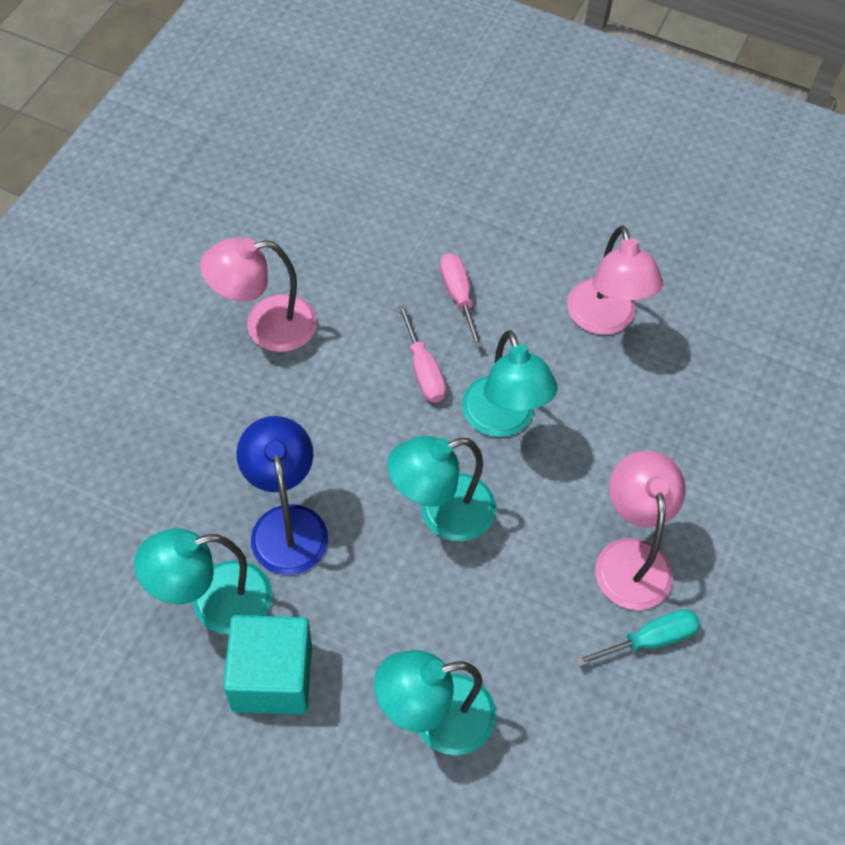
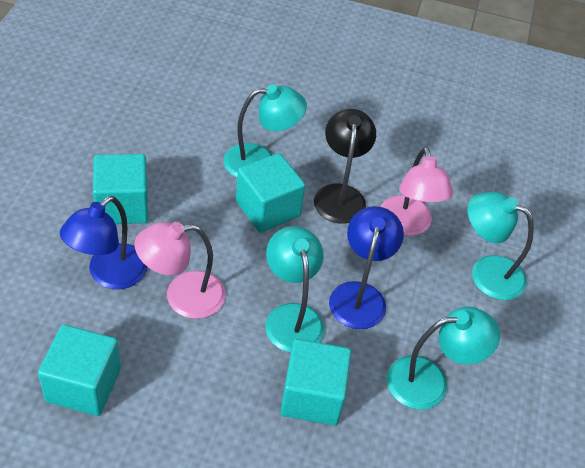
black lamp: none = 0 -> [314,109,376,224] = 1
blue lamp: [236,416,328,575] = 1 -> [60,196,148,289] [329,206,404,329] = 2
pink lamp: [200,238,317,352] [567,225,663,335] [595,451,686,610] = 3 -> [135,222,226,319] [381,147,453,236] = 2
pink screwdriver: [398,304,446,403] [440,253,483,348] = 2 -> none = 0
turquoise cube: [223,615,312,714] = 1 -> [38,325,121,416] [93,154,148,224] [236,153,305,233] [280,339,351,426] = 4
turquoise screwdriver: [575,609,700,667] = 1 -> none = 0

